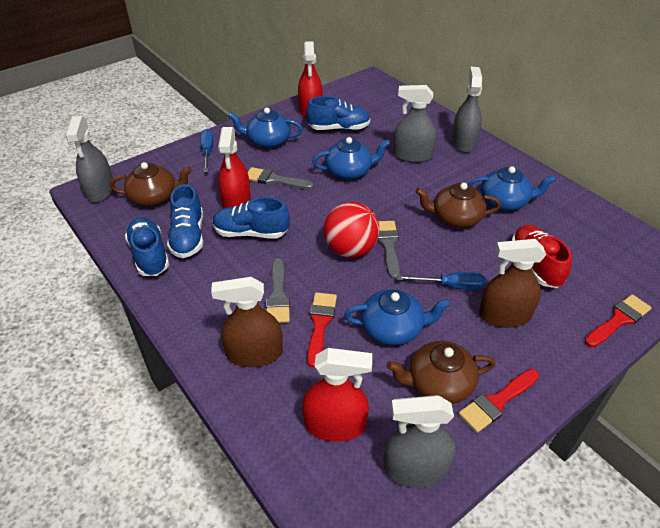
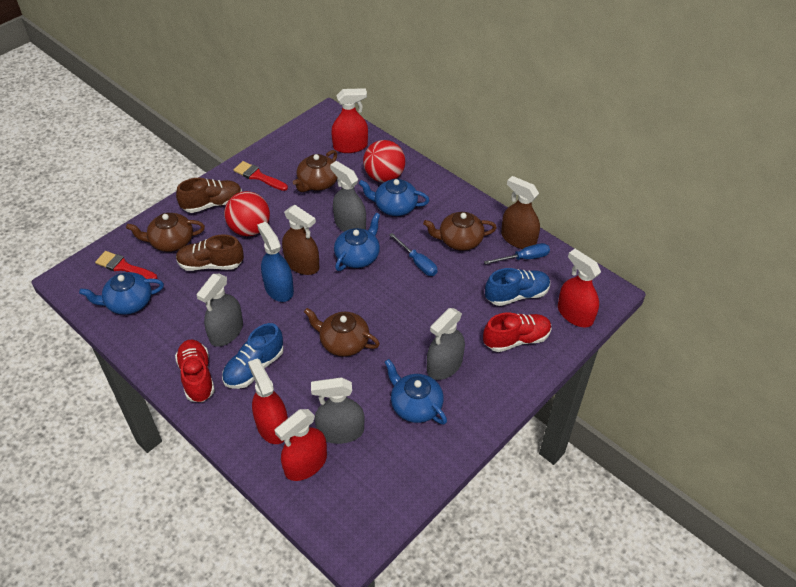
blue shoe: [125,217,169,276] [167,184,203,258] [212,197,290,239] [306,96,370,131] = 4 -> [222,323,284,389] [485,268,550,306] = 2
blue spray bottle: none = 0 -> [257,222,294,302] = 1
brown shoe: none = 0 -> [176,178,242,213] [176,235,244,271] = 2
brown teapot: [110,162,192,206] [387,341,495,404] [415,183,501,228] = 3 -> [126,213,205,252] [293,150,338,192] [304,308,380,356] [423,212,497,251] = 4
grey brush: [248,167,314,189] [266,258,290,323] [377,221,400,279] = 3 -> none = 0
red ball: [323,202,379,258] = 1 -> [224,191,270,236] [363,140,405,183] = 2
red brush: [307,292,337,367] [459,369,539,433] [585,294,652,348] = 3 -> [95,251,157,279] [234,161,288,191] = 2
red shoe: [512,225,572,288] = 1 -> [175,339,215,402] [483,312,551,352] = 2
red spray bottle: [218,127,251,208] [298,41,323,118] [302,348,372,442] = 3 -> [248,358,288,444] [275,409,327,481] [331,88,368,153] [558,249,601,327] = 4

